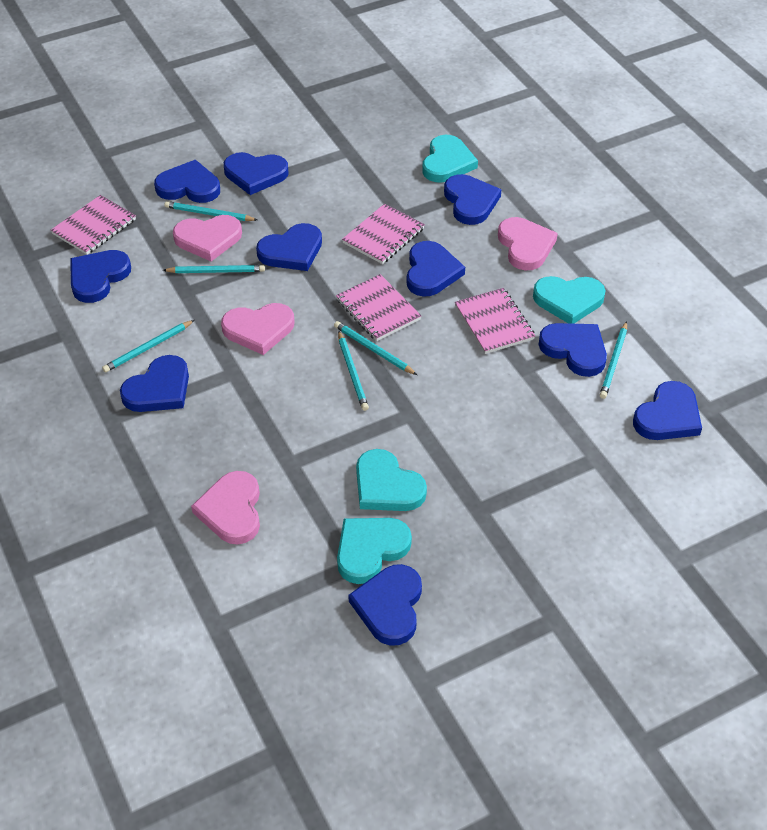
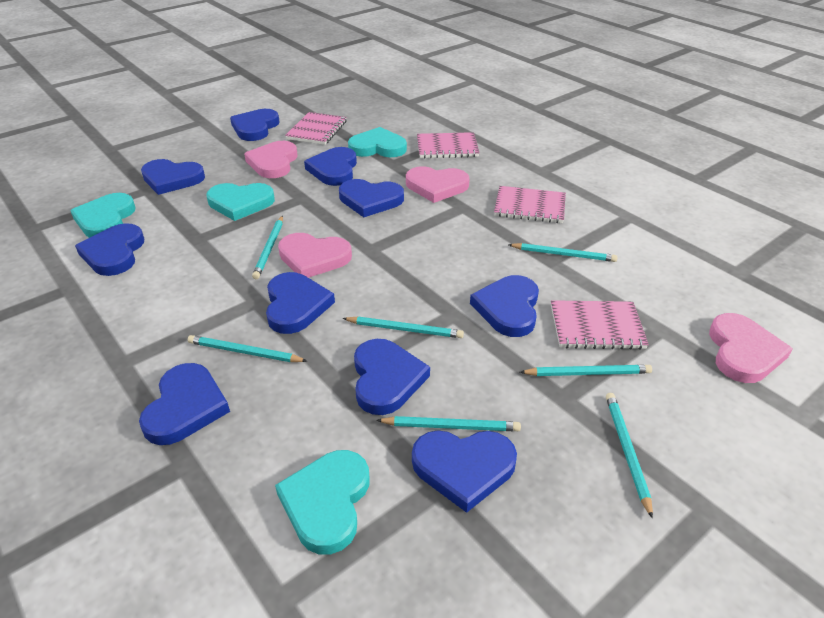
turquoise pencil: [102,320,194,372] [163,265,265,273] [165,201,257,221] [334,321,417,375] [338,331,369,411] [600,321,627,399] = 6 -> [188,335,307,362] [252,216,283,279] [342,316,464,338] [376,416,521,431] [508,243,617,262] [520,365,652,376] [606,393,653,519] = 7

